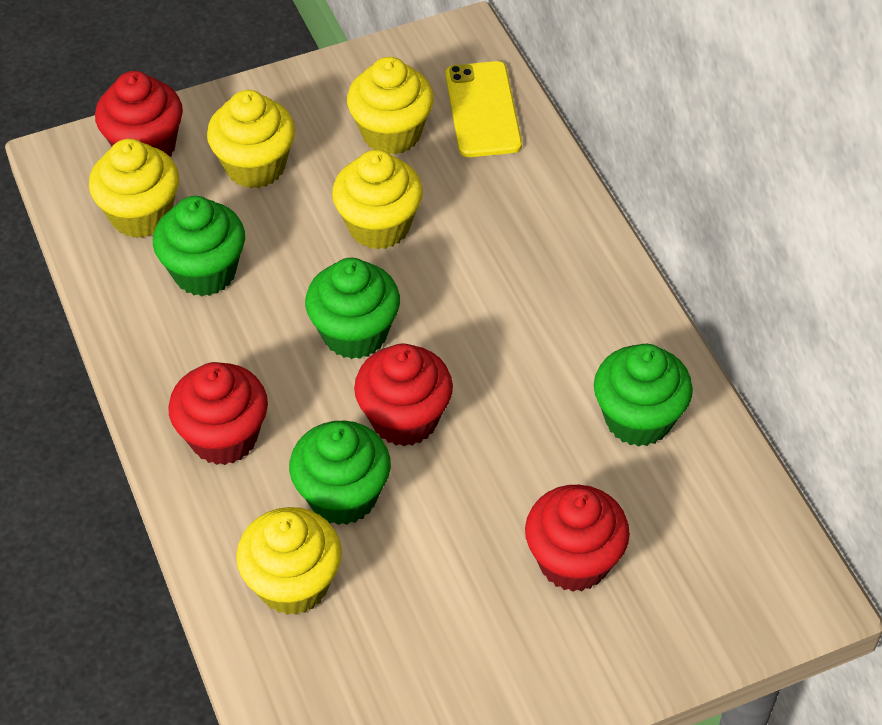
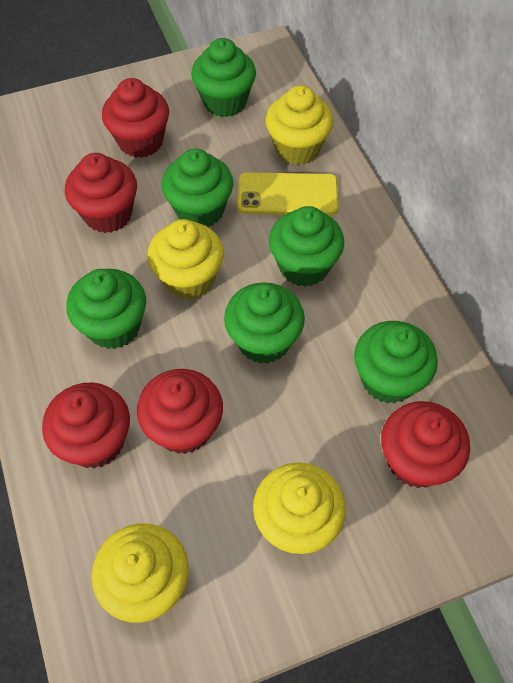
green cupcake: [153,196,245,296] [289,421,391,525] [305,258,400,359] [594,344,693,447] = 4 -> [66,269,146,349] [162,149,233,227] [191,38,256,117] [224,282,305,364] [269,206,344,287] [354,321,438,404] = 6
red cupcake: [95,71,183,157] [168,362,268,465] [354,344,453,446] [525,485,630,592] = 4 -> [42,382,130,469] [65,153,137,233] [102,78,169,158] [137,369,223,454] [381,401,470,488] = 5
yellow cupcake: [89,139,179,238] [207,90,295,188] [236,507,342,615] [332,150,423,249] [347,57,434,155] = 5 -> [92,524,189,623] [147,219,224,300] [253,462,346,554] [266,85,333,165] = 4

